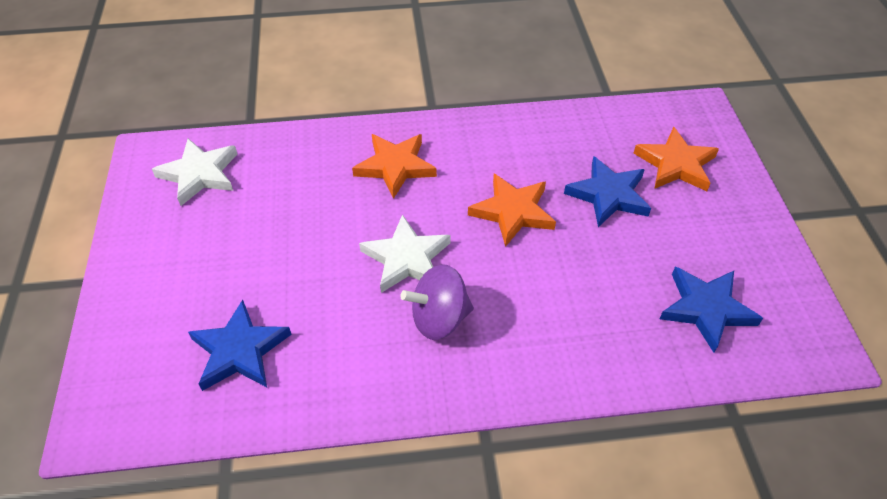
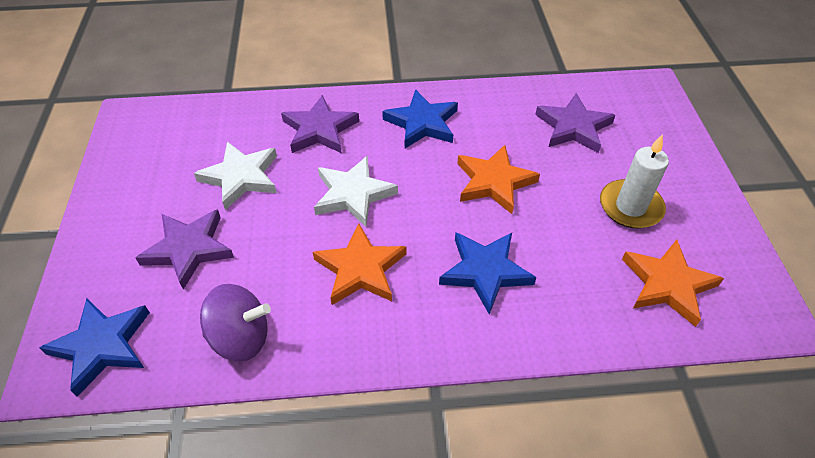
purple star: none = 0 -> [136,209,234,290] [281,95,359,153] [535,93,615,153] = 3
white candle: none = 0 -> [600,134,669,229] = 1

